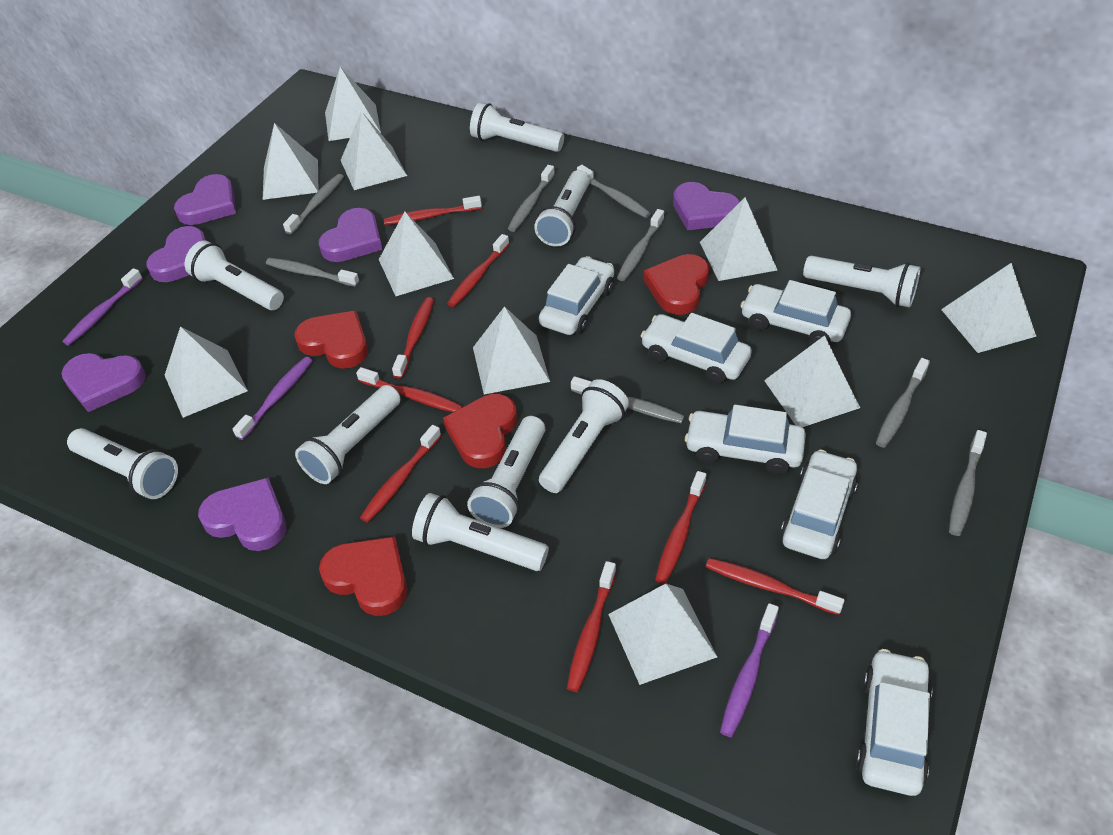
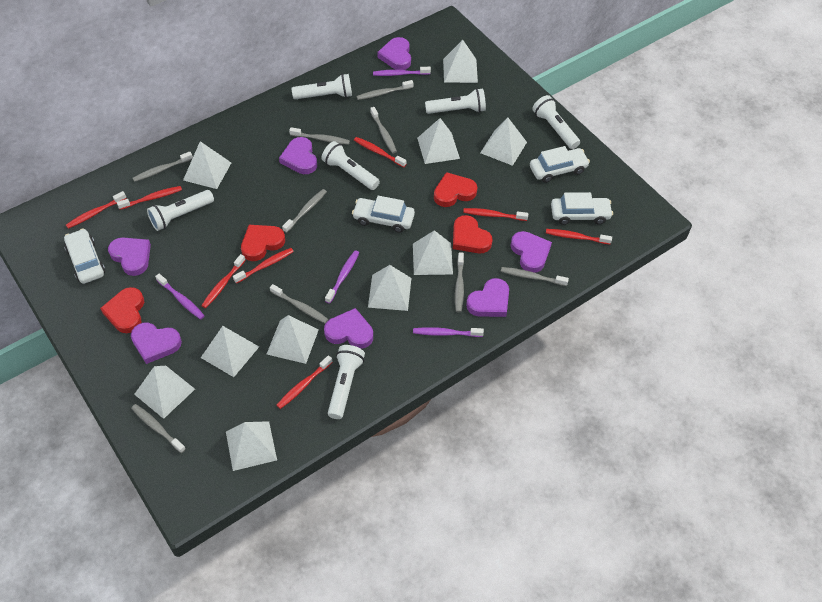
grey toothbrush: [266,258,359,287] [283,174,344,235] [508,165,555,232] [571,376,685,424] [577,165,651,218] [617,209,664,281] [876,358,930,448] [949,430,987,536] = 8 -> [131,404,186,453] [133,152,193,182] [270,284,328,324] [282,189,327,233] [289,127,350,145] [356,80,414,100] [370,107,397,154] [455,252,464,312] [501,267,569,286] = 9
purple heart: [61,353,146,412] [146,226,206,282] [174,174,236,225] [198,478,286,551] [319,208,382,262] [673,182,740,230] = 6 -> [108,238,151,276] [131,323,182,364] [279,137,317,174] [324,308,373,349] [377,37,411,70] [466,278,509,317] [511,231,552,273] = 7
purple toothbrush: [62,268,143,345] [233,357,313,440] [720,603,779,737] = 3 -> [155,273,205,319] [325,250,359,303] [373,67,431,76] [413,327,484,337] = 4
white car: [539,256,614,335] [641,313,752,384] [685,405,806,474] [741,280,851,344] [780,449,858,559] [856,649,933,796] = 6 -> [64,229,105,284] [352,196,415,233] [530,146,590,183] [551,192,613,225] = 4
white flashlight: [67,428,178,499] [185,240,284,310] [295,385,401,484] [412,493,549,571] [467,416,545,528] [470,103,564,152] [534,170,590,247] [539,379,629,493] [803,256,921,308] = 9 -> [147,190,214,231] [292,74,352,99] [321,141,380,190] [328,345,365,419] [425,88,486,114] [532,95,580,149] = 6

